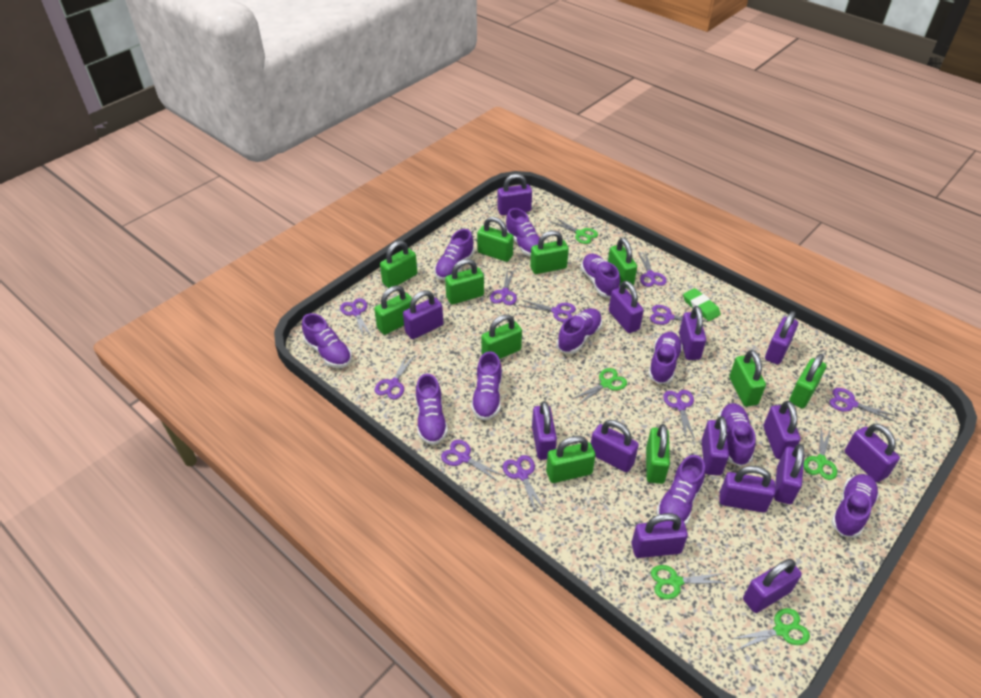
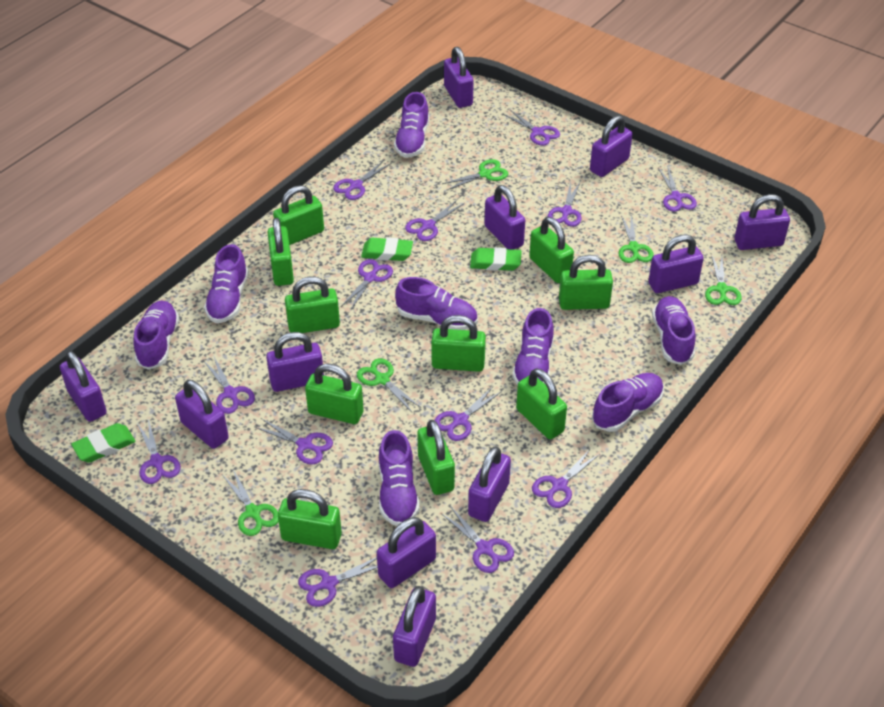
green eraser: [683,288,721,321] = 1 -> [71,423,135,463] [361,238,413,261] [470,247,522,271] = 3
green padlock: [374,286,412,335] [380,241,417,288] [445,259,484,305] [477,217,514,262] [481,314,522,359] [530,231,569,274] [546,436,596,483] [608,238,637,288] [646,424,670,484] [729,350,766,406] [789,354,826,408] = 11 -> [268,218,294,286] [273,185,324,245] [278,489,342,549] [285,276,340,333] [305,363,363,424] [417,420,455,495] [431,315,486,372] [516,368,567,439] [529,217,574,283] [559,255,613,310] = 10
purple padlock: [403,290,443,339] [497,174,532,215] [532,401,557,460] [591,420,639,472] [609,281,644,333] [632,513,688,558] [679,306,706,360] [701,416,729,476] [720,466,775,513] [743,559,802,613] [763,401,801,459] [765,311,798,365] [774,444,804,504] [845,424,900,482] = 14 -> [60,351,107,422] [175,380,229,449] [266,332,324,392] [377,517,436,588] [393,586,436,667] [444,47,474,108] [468,446,511,522] [484,185,525,250] [590,115,633,177] [648,235,704,293] [734,194,790,250] = 11
purple scissors: [340,298,372,339] [374,353,415,399] [441,440,504,482] [490,269,517,305] [503,455,545,513] [519,300,576,322] [638,251,667,287] [650,305,708,327] [663,390,696,441] [830,388,897,422] = 10 -> [137,419,181,484] [203,355,255,414] [255,418,333,465] [298,557,378,607] [333,160,391,200] [341,259,393,311] [405,200,465,241] [435,387,502,441] [441,506,514,573] [503,109,560,146] [532,448,600,508] [548,181,582,227] [658,166,697,212] = 13
purple shoe: [302,313,352,368] [416,374,448,445] [435,229,475,280] [471,351,502,420] [506,208,544,257] [557,308,602,354] [581,254,620,298] [648,332,683,384] [656,455,705,525] [718,403,756,467] [831,474,879,538] = 11 -> [133,301,179,370] [204,244,248,323] [379,430,419,526] [394,92,429,158] [395,277,477,330] [512,308,554,385] [592,373,664,432] [652,296,696,365] = 8

